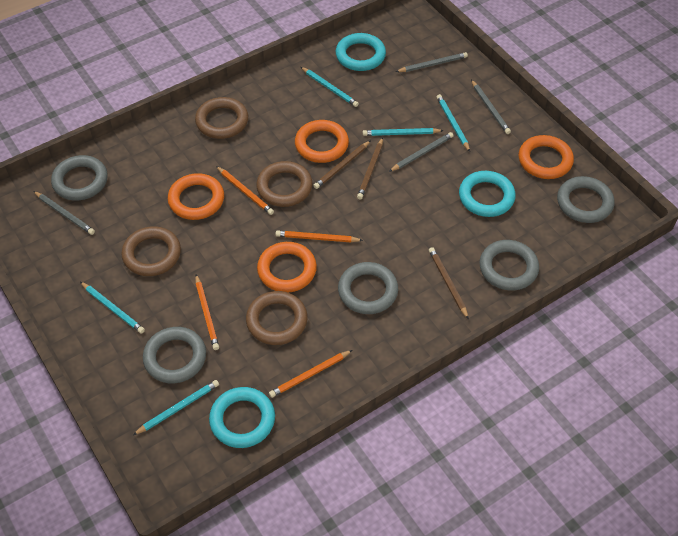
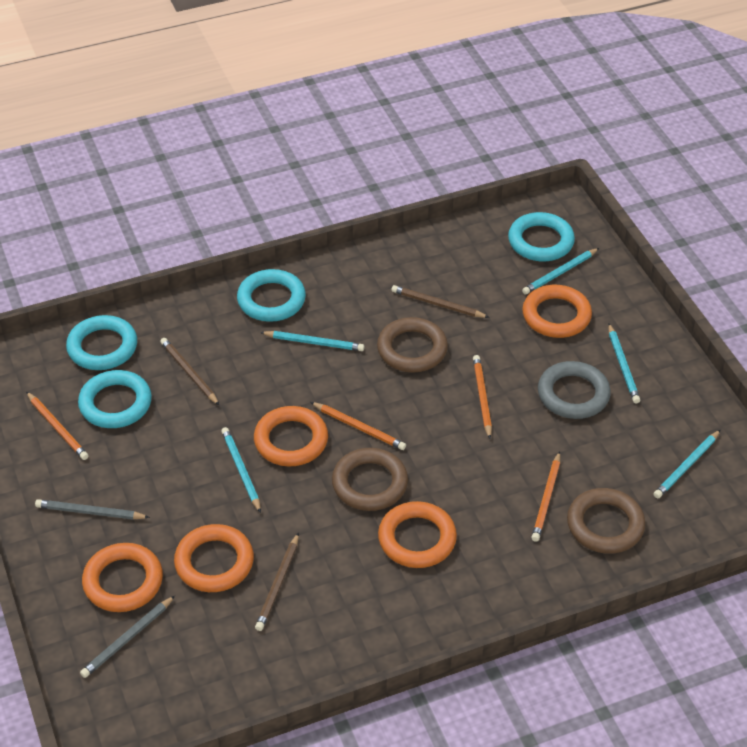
brown ring: [121,226,181,276] [195,97,248,139] [246,291,308,345] [256,161,312,207] = 4 -> [332,448,408,511] [377,317,448,372] [567,488,646,554] = 3
grey pencil: [33,191,95,235] [389,132,454,172] [396,52,468,72] [471,80,511,134] = 4 -> [35,499,150,520] [80,596,175,678] = 2
grey ring: [51,155,108,201] [143,327,206,383] [338,262,398,314] [479,240,539,291] [557,176,614,223] = 5 -> [538,361,611,419] = 1
orange ring: [168,173,224,220] [257,242,317,293] [295,120,349,163] [519,135,574,179] = 4 -> [82,543,163,612] [174,524,254,592] [254,406,328,467] [378,501,457,568] [522,285,592,338] = 5
turquoise ring: [209,387,275,448] [336,33,386,71] [459,171,516,217] = 3 -> [66,315,137,370] [78,370,152,428] [237,269,306,322] [508,212,575,261] = 4

